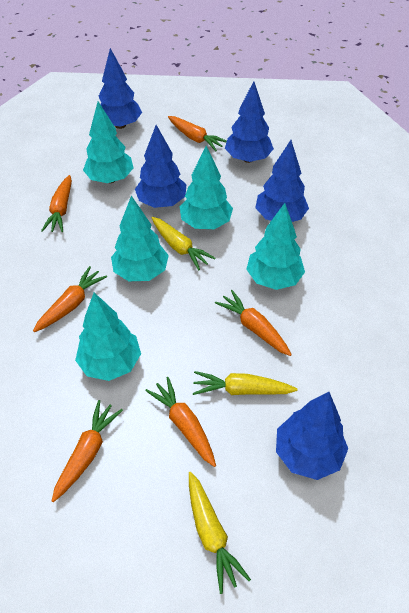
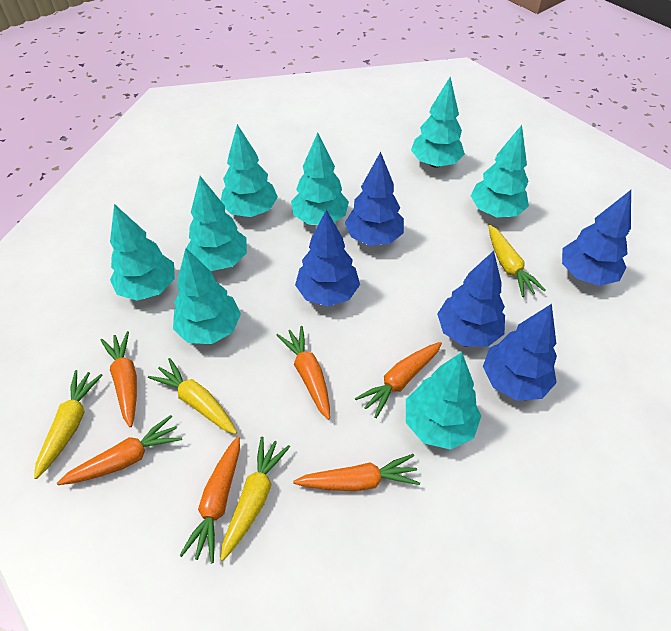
turquoise tree: [75,292,141,381] [83,102,134,183] [111,196,169,281] [180,146,233,229] [246,203,305,290] = 5 -> [110,204,175,301] [173,248,241,344] [187,176,247,271] [221,124,278,217] [291,133,349,225] [406,352,481,450] [411,77,465,168] [471,125,529,217] = 8
yellow carrot: [151,217,216,270] [189,472,251,594] [193,371,298,395] = 3 -> [34,370,103,479] [148,358,237,434] [220,436,290,561] [489,225,545,297] = 4

